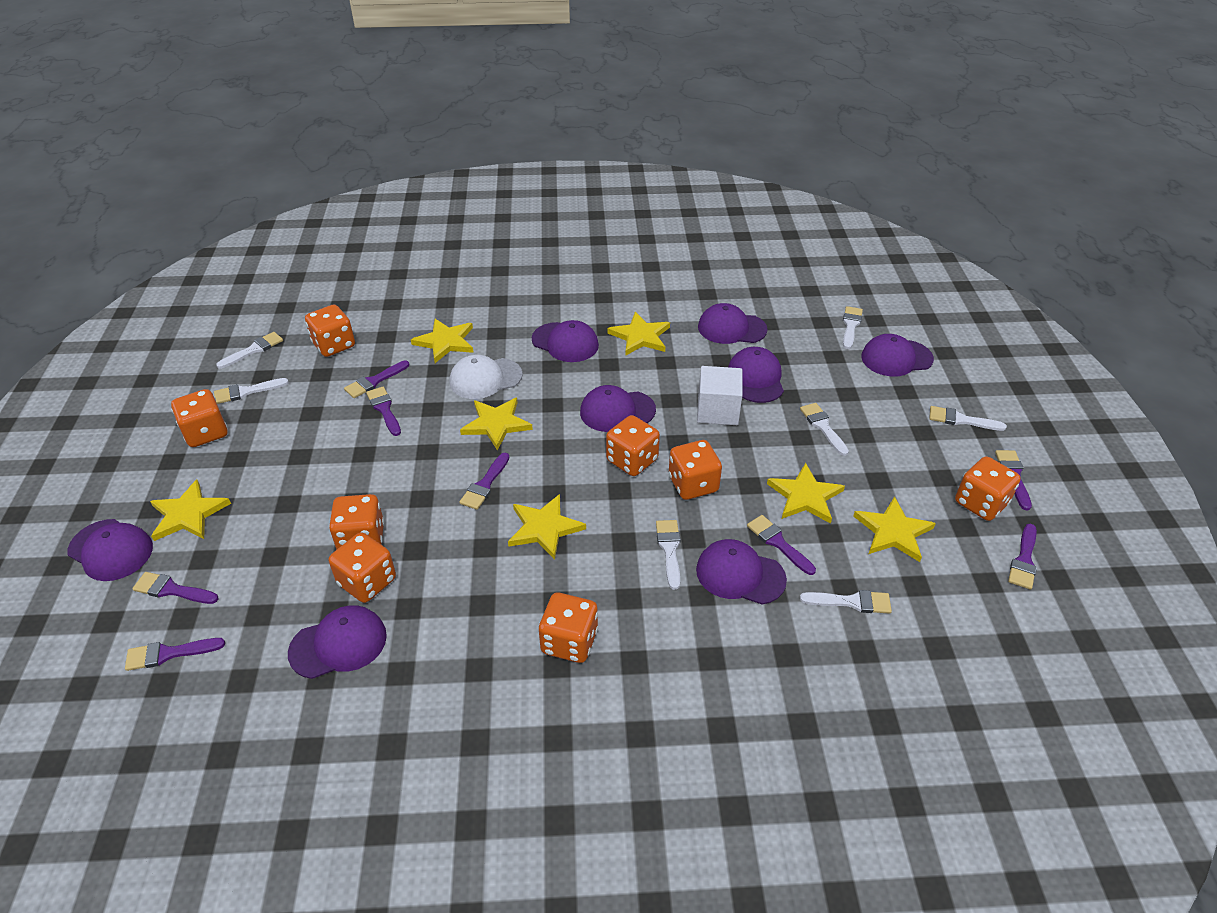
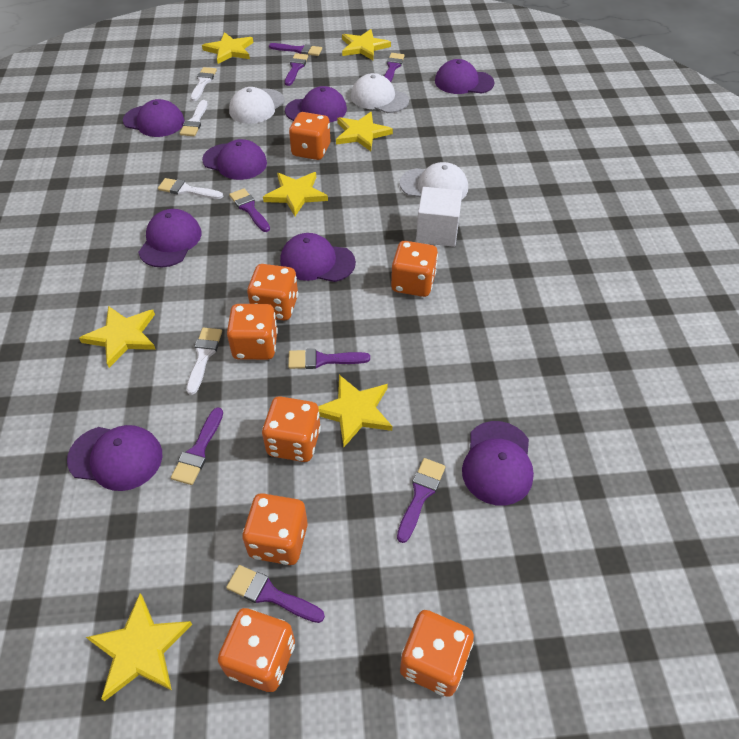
white brush: [214,378,289,404] [216,332,283,369] [656,520,681,590] [800,403,849,456] [800,590,892,614] [843,306,863,349] [929,406,1007,431] = 7 -> [158,178,223,199] [180,100,208,136] [186,327,222,395] [190,67,217,101] = 4
white cap: [450,355,523,399] = 1 -> [229,87,285,124] [351,73,409,113] [400,162,468,199] = 3

